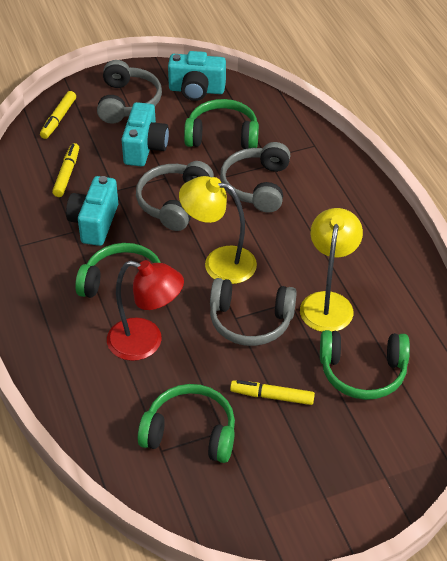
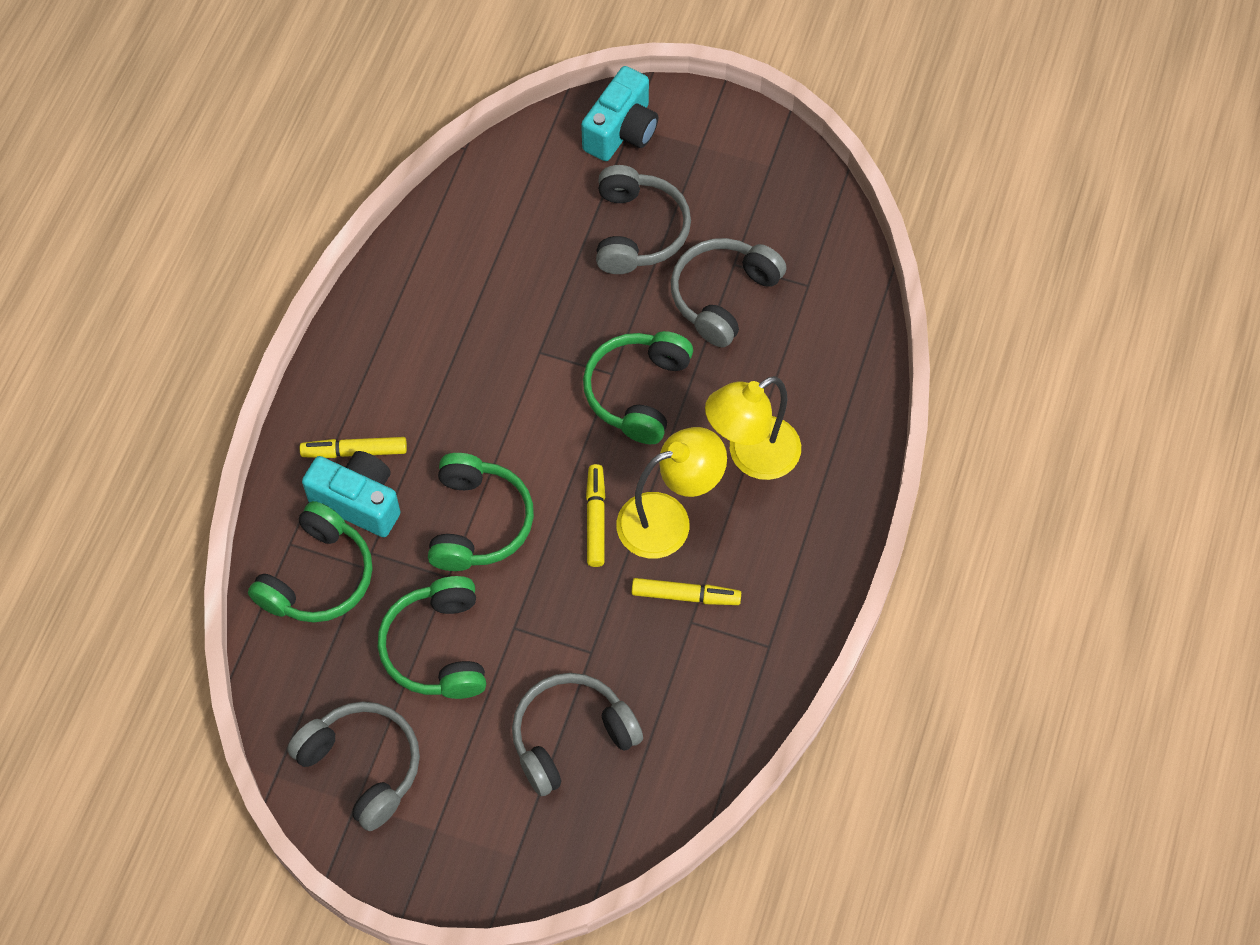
red lamp: [107,260,184,361] = 1 -> none = 0
turquoise camera: [66,176,118,246] [121,102,169,166] [168,51,226,101] = 3 -> [302,451,400,537] [581,66,659,161] = 2

